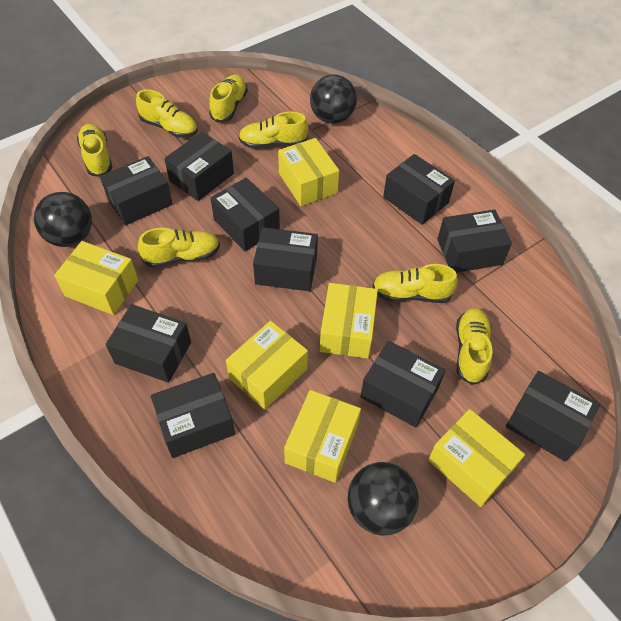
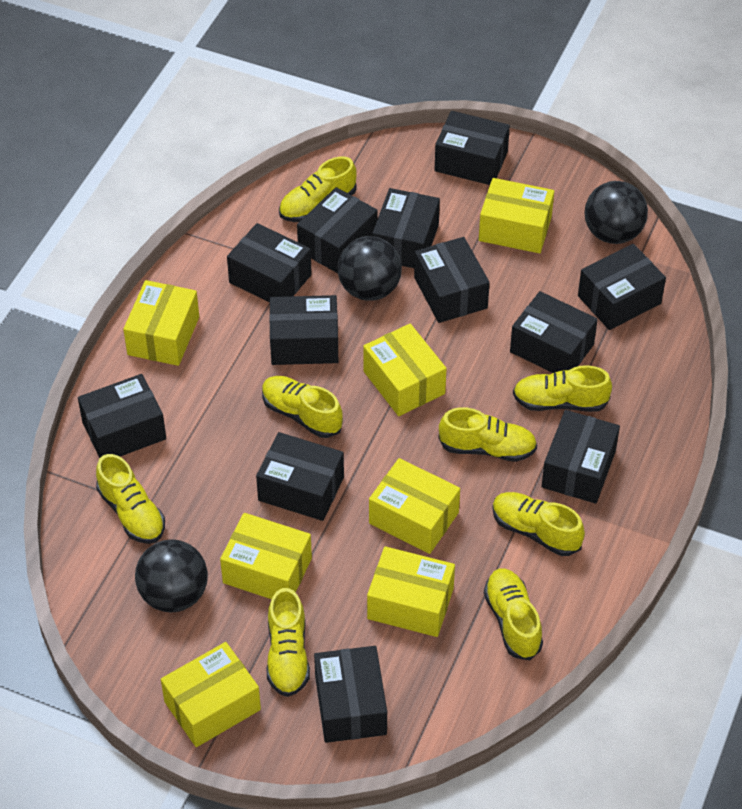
black box: [100,156,173,226] [106,304,191,383] [151,373,235,458] [164,132,234,201] [211,178,280,251] [253,227,318,291] [360,341,445,427] [383,154,455,225] [437,209,512,273] [506,371,600,462] = 10 -> [78,374,166,458] [227,223,312,303] [256,432,344,521] [269,295,338,365] [297,187,378,273] [314,646,387,743] [372,188,440,268] [414,237,490,323] [434,111,510,185] [510,291,598,373] [541,410,620,504] [578,244,666,330] = 12
yellow box: [54,241,138,315] [226,321,308,410] [278,138,339,206] [284,390,361,483] [320,283,378,359] [428,409,525,507] = 6 -> [123,280,199,366] [161,642,261,747] [220,513,312,599] [363,324,447,416] [367,546,455,637] [369,458,460,554] [479,178,554,253] = 7
yellow shoe: [77,124,113,177] [136,89,198,138] [138,228,220,268] [209,74,248,123] [238,112,308,148] [373,264,458,303] [456,308,492,385] = 7 -> [96,454,165,544] [262,376,343,438] [267,588,310,697] [279,156,357,222] [439,407,537,462] [484,568,543,660] [492,492,585,556] [513,365,612,412] = 8

